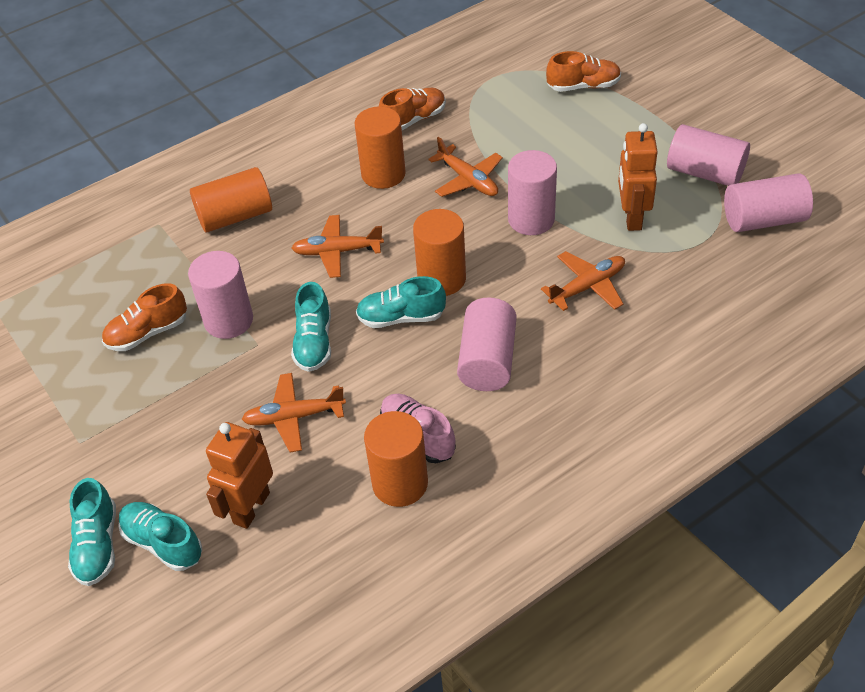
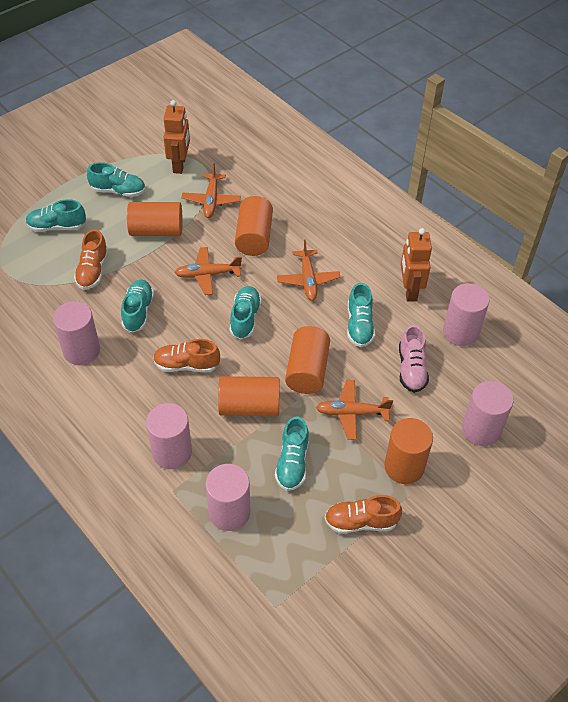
orange cylinder: [190,167,272,232] [355,106,406,189] [364,411,428,507] [413,209,466,296] = 4 -> [127,202,183,236] [218,376,280,416] [235,196,273,256] [285,326,330,394] [384,418,433,484] = 5
turquoise shoe: [68,478,116,586] [118,502,203,571] [291,282,331,372] [356,276,446,328] = 4 -> [26,199,86,232] [87,162,146,197] [121,279,154,333] [230,286,262,339] [275,416,309,491] [347,283,375,347] = 6

